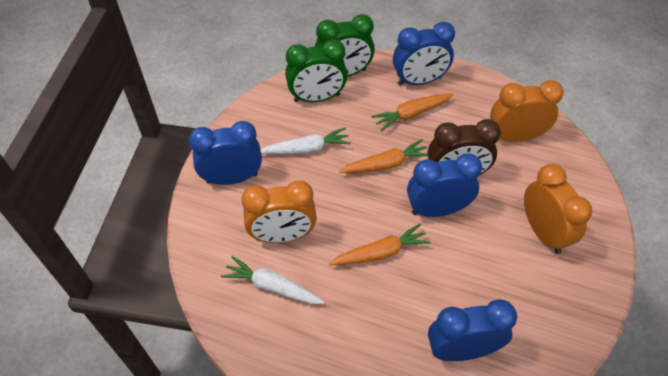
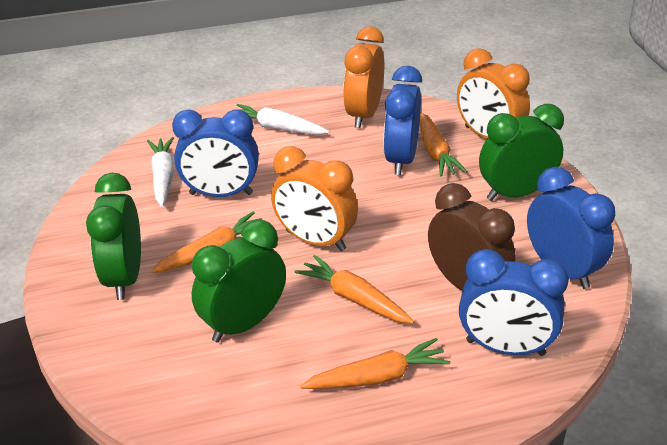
green clock: [285,39,347,102] [315,14,375,77] = 2 -> [86,173,141,300] [192,220,286,342] [479,104,564,201] = 3
orange carrot: [329,223,431,265] [339,139,428,173] [372,93,453,131] = 3 -> [151,211,262,273] [294,255,414,324] [300,338,450,389] [420,112,467,177] = 4

